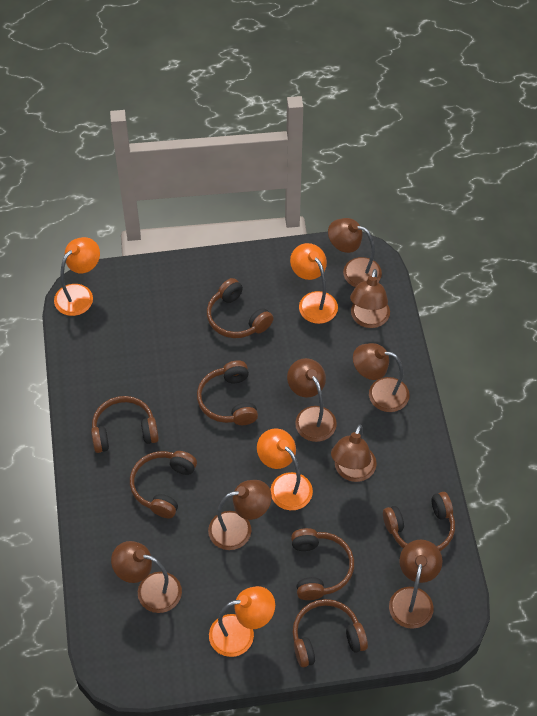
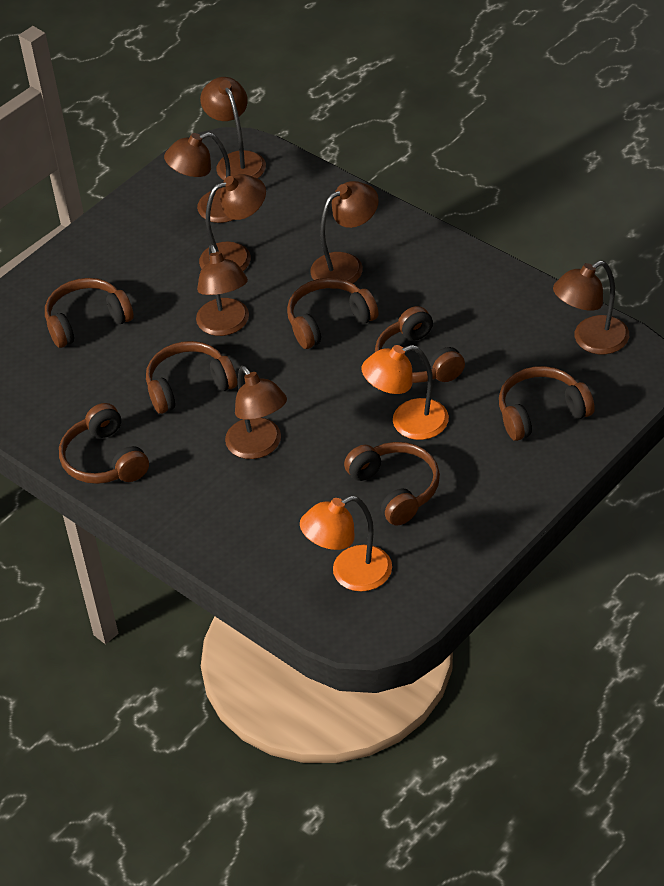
brown lamp: [111,541,182,613] [208,480,272,550] [287,358,337,442] [328,218,382,287] [331,424,377,482] [350,269,390,328] [353,343,409,412] [389,540,442,629] = 8 -> [164,132,234,223] [196,244,249,336] [199,174,266,271] [200,77,266,180] [225,366,287,459] [310,181,379,289] [553,261,629,354] = 7
orange lamp: [54,237,100,316] [209,586,275,657] [257,428,313,510] [290,243,338,324] = 4 -> [300,496,392,591] [362,345,449,440] = 2

